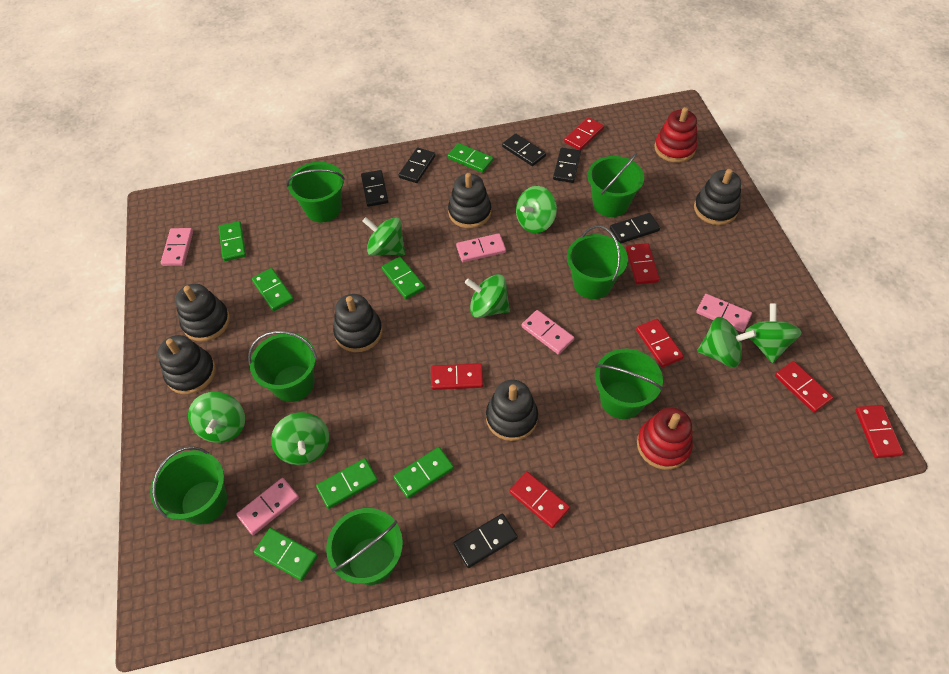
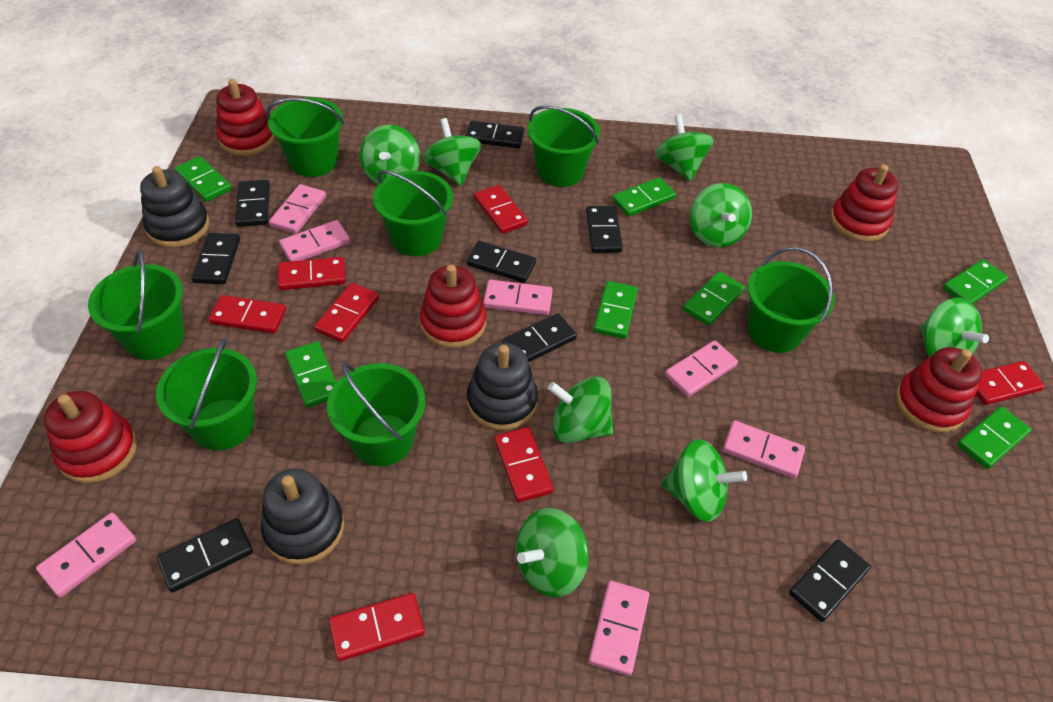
black domino: [361,170,389,207] [399,147,435,183] [454,514,518,568] [502,134,546,166] [553,148,581,183] [610,213,660,244] = 6 -> [157,518,253,593] [192,233,240,284] [235,180,270,227] [466,121,524,148] [466,241,536,283] [502,313,577,362] [586,206,623,253] [789,540,871,622] = 8
black stacking toy: [158,335,216,394] [175,284,230,342] [333,294,382,352] [448,173,491,228] [486,380,538,441] [694,169,741,225] = 6 -> [140,166,210,248] [261,468,344,565] [467,343,538,430] = 3
green spinning top: [188,392,245,443] [271,412,329,465] [363,217,405,256] [465,274,510,318] [516,186,557,233] [697,317,756,368] [745,303,802,363] = 7 -> [360,125,420,184] [423,118,481,186] [516,508,589,598] [548,376,613,443] [655,114,714,182] [662,439,747,522] [690,183,752,247] [920,298,989,357] = 8
pink domino: [161,228,193,266] [236,478,299,535] [456,233,506,262] [522,310,574,355] [696,294,752,332] = 5 -> [36,513,136,597] [269,184,326,234] [279,220,350,262] [483,280,553,315] [588,581,649,676] [665,340,738,397] [723,420,805,478] = 7
red stacking toy: [637,407,693,470] [655,107,697,163] = 2 -> [44,391,137,483] [216,79,275,156] [420,264,486,348] [830,164,898,242] [896,347,982,433] = 5

